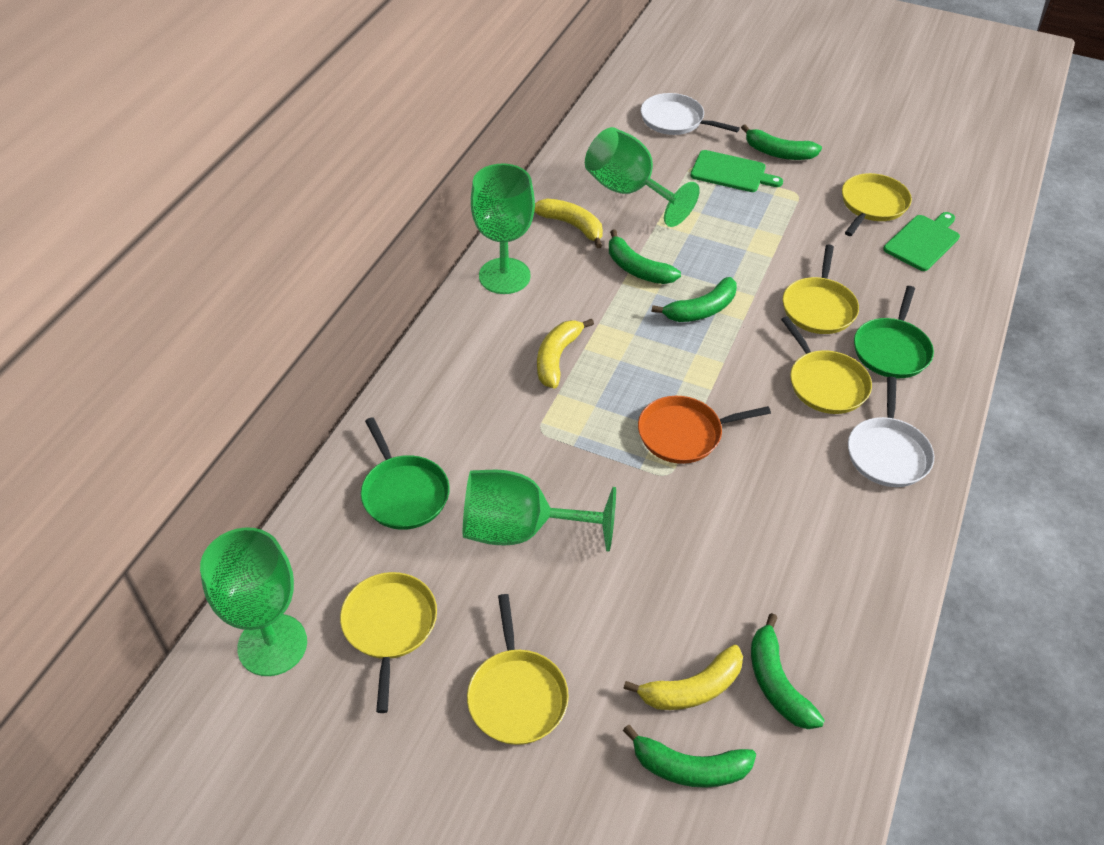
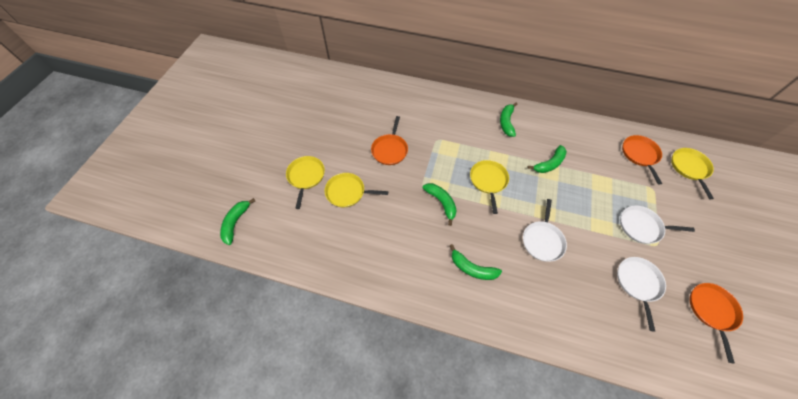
green cutting board: [690,150,783,192] [883,212,960,271] = 2 -> none = 0
green goblet: [200,527,307,676] [463,470,616,551] [471,164,535,294] [585,127,700,227] = 4 -> none = 0
green pan: [361,417,450,530] [854,286,934,378] = 2 -> none = 0
orange pan: [638,396,771,464] = 1 -> [371,116,408,165] [622,135,662,184] [689,283,743,363] = 3
white pan: [641,93,740,135] [848,377,934,487] = 2 -> [523,199,567,262] [617,257,666,332] [620,205,695,244] = 3
yellow banana: [534,199,603,248] [537,319,594,389] [623,645,743,710] = 3 -> none = 0
yellow pan: [340,572,437,713] [467,594,569,745] [781,316,872,414] [783,245,859,334] [842,173,912,236] = 5 -> [286,156,325,209] [325,173,388,207] [470,160,509,214] [671,148,714,199] = 4

